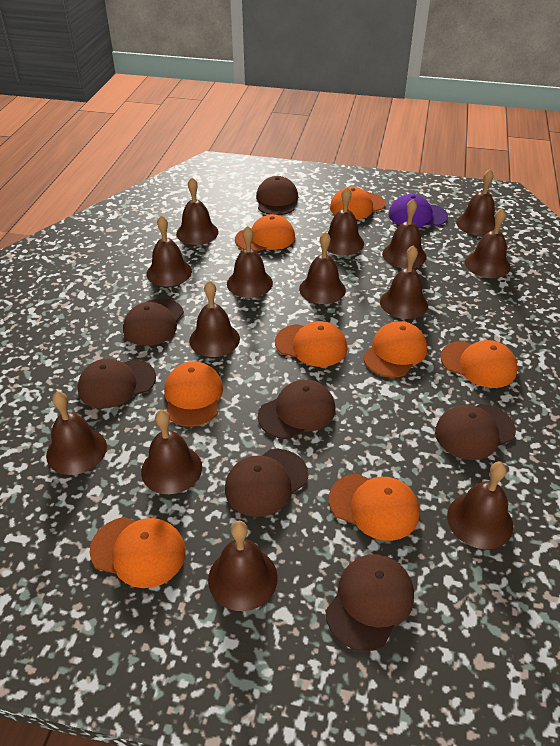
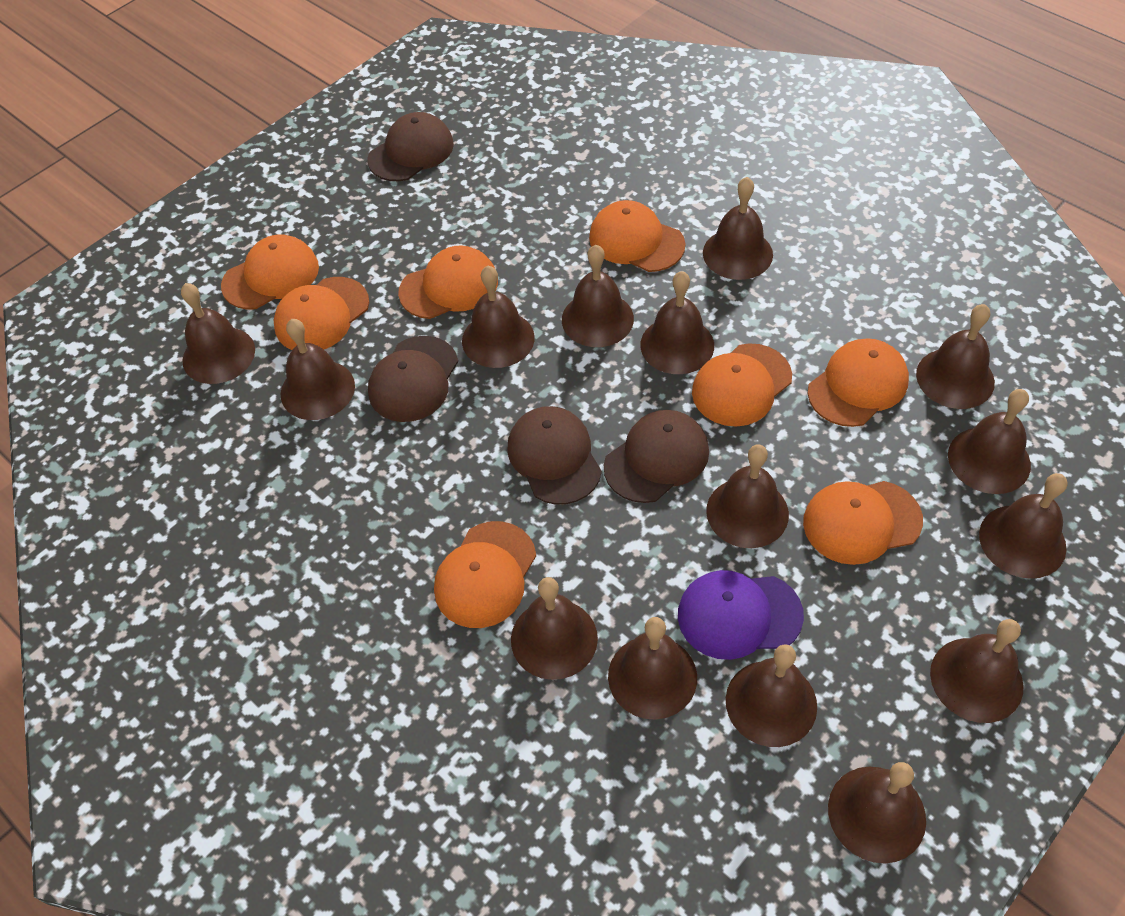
brown bell: [46,391,107,475] [141,410,202,494] [147,215,192,287] [176,178,219,245] [189,281,240,357] [208,521,278,611] [227,226,273,298] [299,232,346,304] [327,187,364,255] [380,245,428,319] [382,199,426,268] [447,462,513,549] [456,169,495,236] [465,208,510,278] = 14 -> [181,283,255,384] [281,319,355,420] [462,266,534,368] [511,577,598,680] [562,245,634,347] [608,617,697,720] [640,271,714,374] [703,177,773,280] [706,444,789,548] [726,644,817,747] [828,762,926,864] [916,304,995,409] [930,619,1023,723] [948,389,1031,494] [979,473,1068,579] = 15
brown cap: [78,359,156,409] [123,299,184,346] [225,449,308,517] [256,176,298,215] [258,379,335,439] [326,554,414,651] [435,404,516,460] = 7 -> [367,112,454,181] [368,336,458,422] [507,406,602,505] [604,410,709,503] = 4

